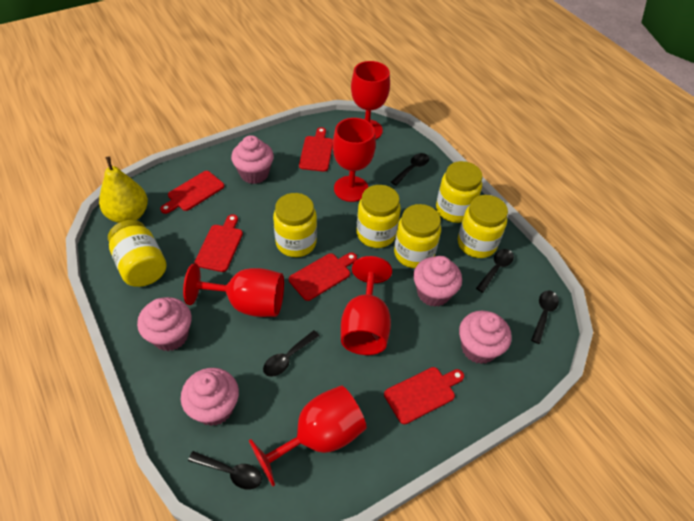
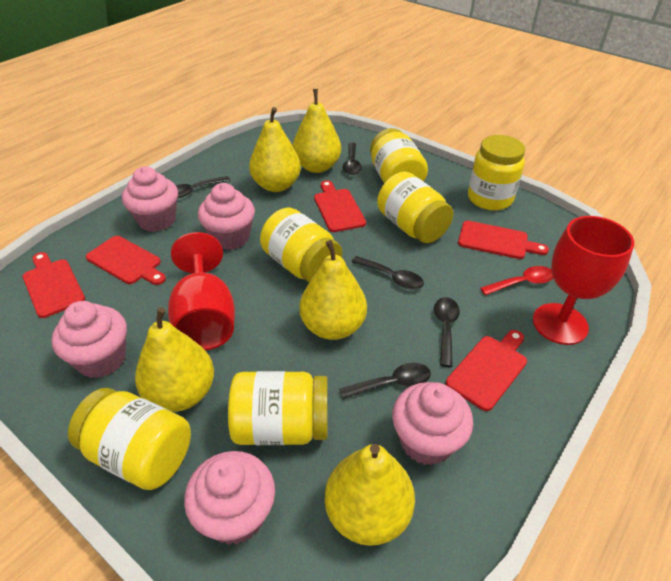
red goblet: [183,263,284,317] [249,385,366,486] [333,118,376,202] [341,256,392,355] [351,61,390,139] = 5 -> [168,232,235,350] [533,216,634,345] = 2
red spoon: none = 0 -> [480,266,553,295] = 1
yellow pear: [99,156,148,223] = 1 -> [135,307,214,412] [249,107,301,192] [292,89,341,173] [299,240,367,340] [325,444,415,546] = 5

